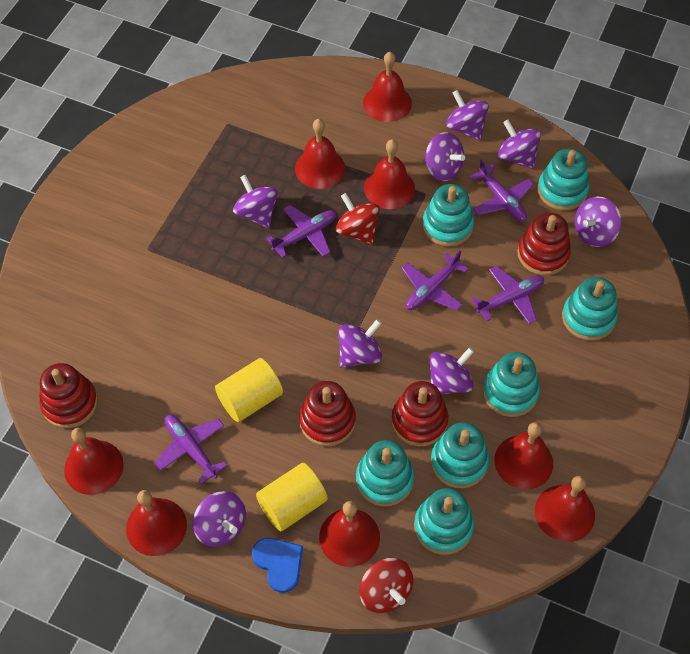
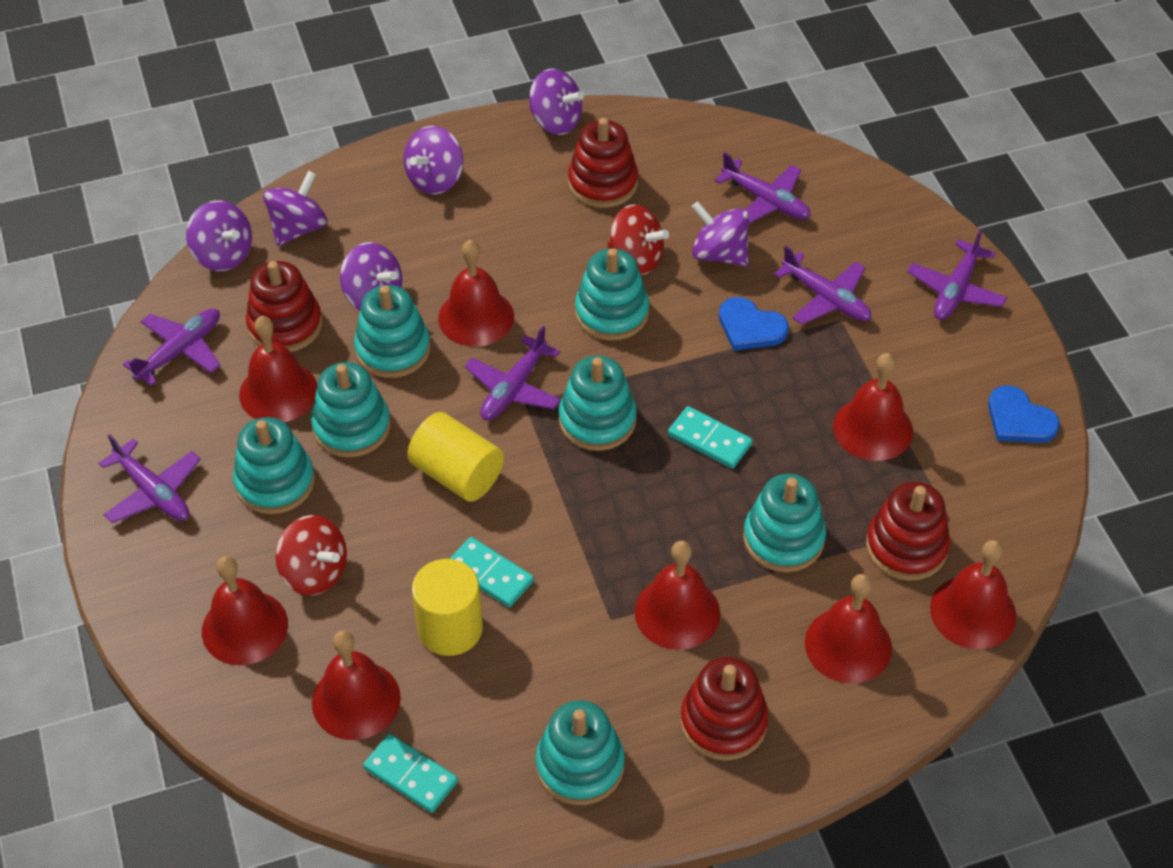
blue heart: [252,538,303,593] = 1 -> [719,297,789,351] [988,385,1060,443] = 2
purple plane: [154,415,227,484] [266,205,336,258] [402,250,469,311] [470,159,534,221] [471,266,544,324] = 5 -> [98,434,201,523] [123,309,220,386] [465,326,561,420] [715,152,811,224] [774,246,872,325] [907,229,1007,320] = 6
purple spinning top: [193,491,246,547] [233,175,278,228] [338,319,382,368] [425,132,465,181] [430,348,474,395] [446,90,489,141] [498,120,541,169] [575,197,622,247] = 8 -> [186,200,252,271] [263,171,327,246] [340,242,402,311] [403,126,463,195] [529,69,584,135] [692,202,749,266] = 6
turquoise domino: none = 0 -> [363,734,458,813] [450,537,534,607] [668,406,753,469] = 3

